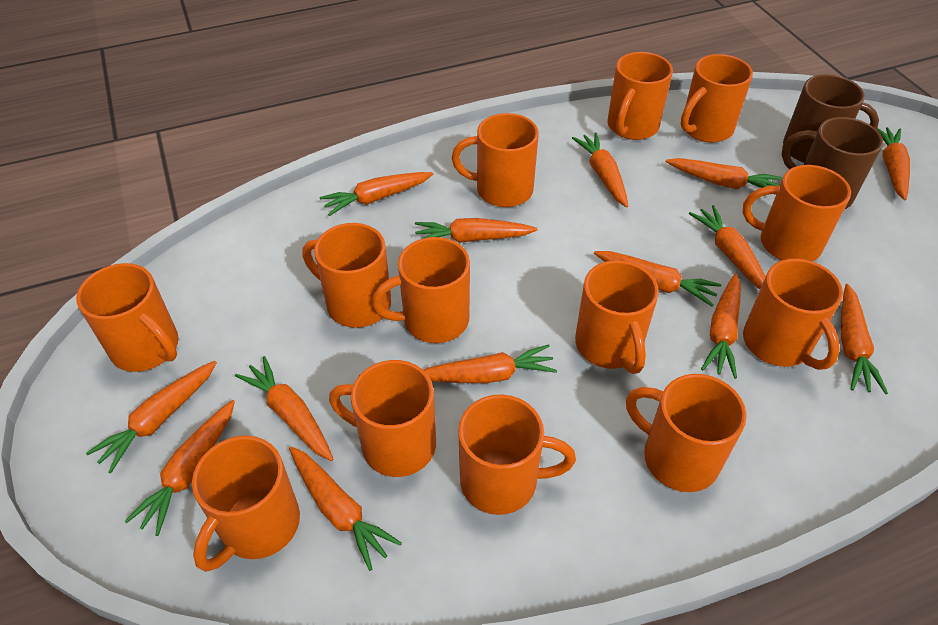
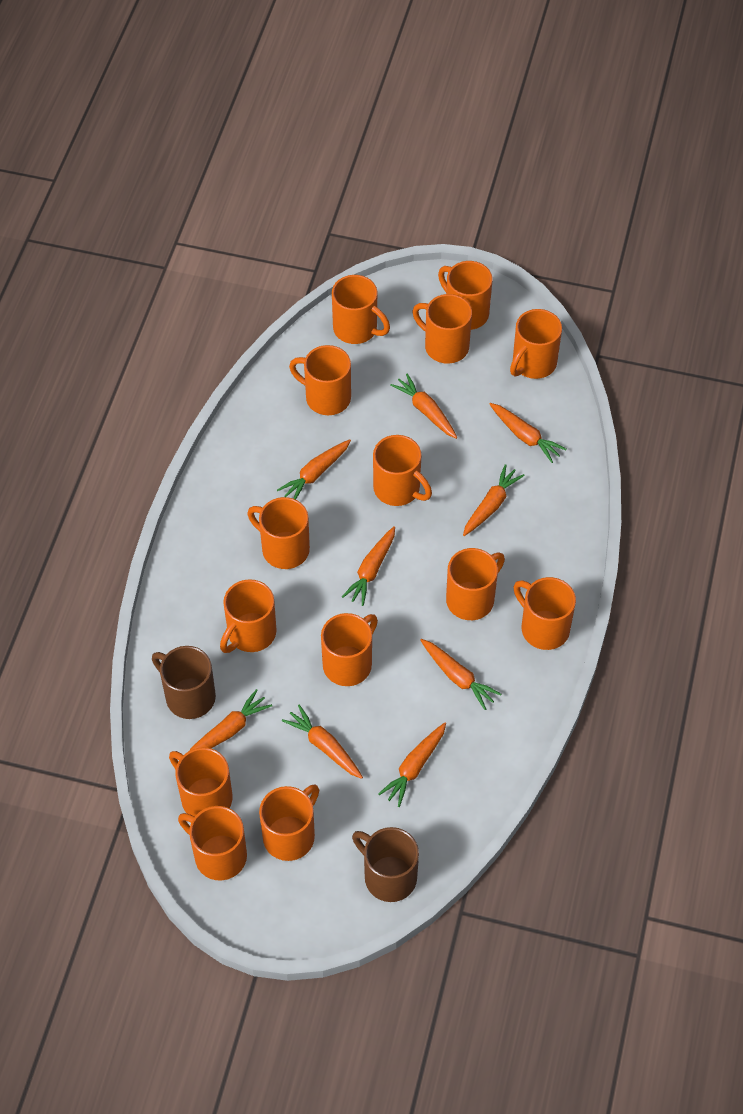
orange carrot: [86,361,217,473] [125,400,235,536] [235,356,333,461] [289,446,402,571] [319,172,433,216] [415,218,537,243] [424,344,557,383] [572,132,629,207] [594,251,721,307] [666,158,782,195] [689,205,766,289] [701,273,741,379] [841,284,888,394] [877,127,910,200] = 14 -> [189,689,272,751] [277,439,351,500] [282,705,363,779] [342,526,395,606] [378,722,446,807] [390,374,457,439] [420,639,501,710] [463,464,525,536] [490,403,566,463] = 9
orange mug: [76,263,179,372] [192,436,300,572] [303,223,391,328] [329,360,436,477] [372,237,470,343] [452,113,539,207] [458,394,576,515] [575,260,659,374] [607,52,673,140] [626,374,747,492] [681,54,753,143] [743,165,851,261] [743,258,843,370] = 13 -> [169,747,232,817] [178,806,247,880] [220,579,276,653] [248,497,310,569] [259,785,319,861] [289,345,351,415] [321,613,378,686] [332,275,390,344] [373,435,432,506] [412,294,472,364] [438,261,492,330] [446,548,505,620] [510,309,562,379] [513,577,576,650] = 14

